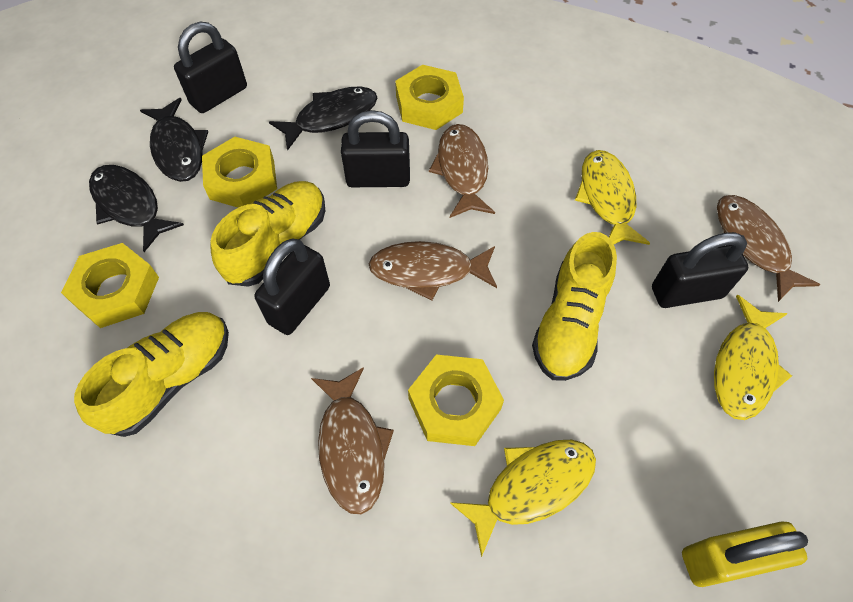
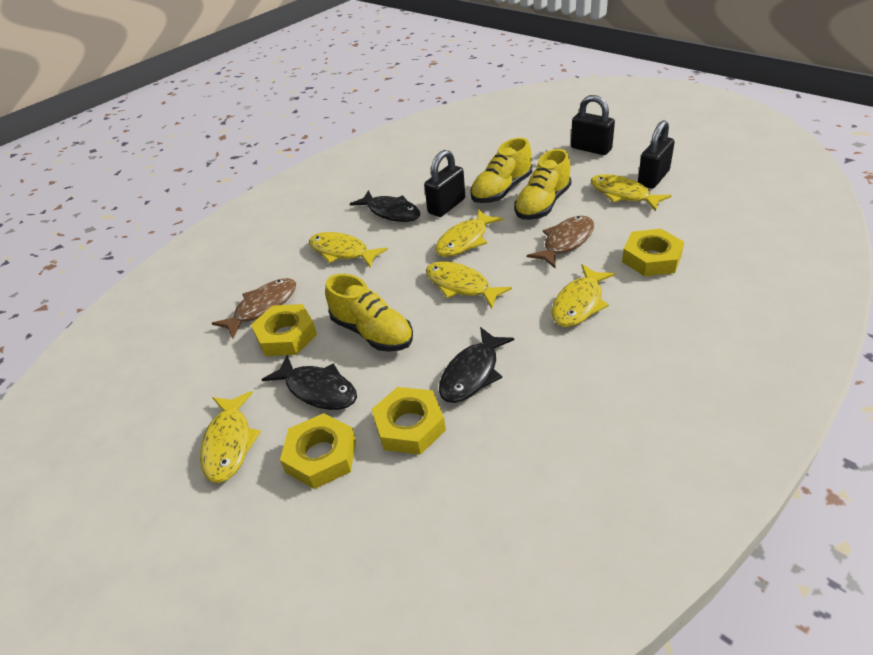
black padlock: [174,22,247,113] [254,239,330,335] [341,110,410,187] [652,232,749,308] = 4 -> [424,150,465,217] [571,95,615,155] [638,120,675,189] = 3
brown fish: [311,367,394,514] [369,241,497,301] [429,124,495,218] [717,195,820,302] = 4 -> [212,278,296,339] [527,216,594,268] = 2
yellow fish: [450,440,596,557] [575,150,650,245] [714,295,792,420] = 3 -> [200,391,261,483] [309,232,388,267] [426,261,512,309] [435,209,503,257] [552,264,615,327] [590,174,672,211] = 6
yellow padlock: [682,521,808,587] = 1 -> none = 0

